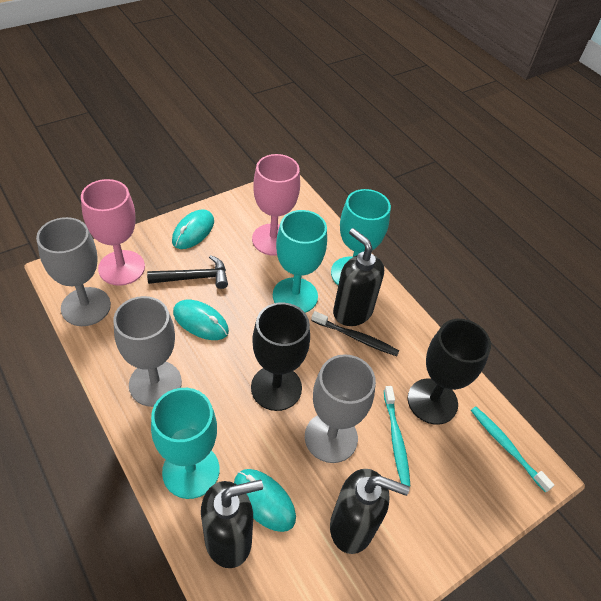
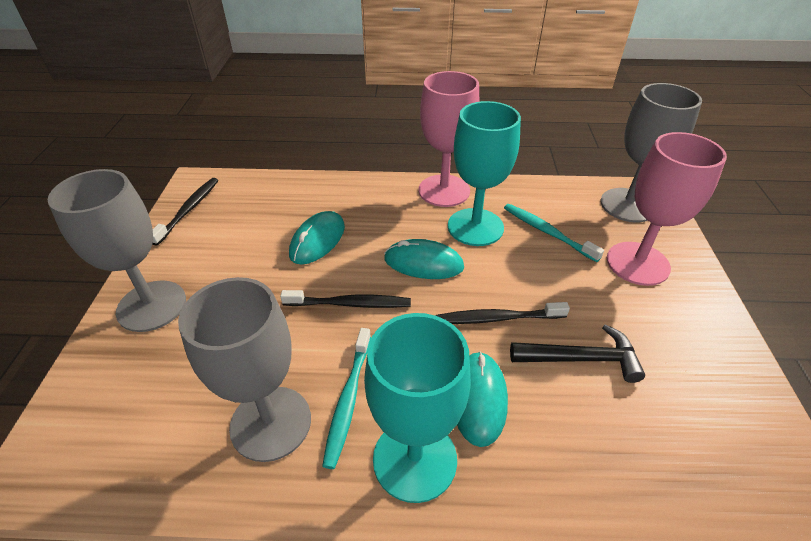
black goblet: [251,302,310,411] [408,319,491,425] = 2 -> none = 0
black soap dispenser: [201,479,263,568] [330,469,410,554] [333,228,384,326] = 3 -> none = 0
black toothbrush: [311,311,399,356] = 1 -> [152,178,218,246] [280,290,411,308] [436,302,570,324] = 3
turquoise goblet: [151,388,220,499] [273,210,327,313] [331,189,391,285] = 3 -> [364,313,471,503] [448,101,521,246] = 2

